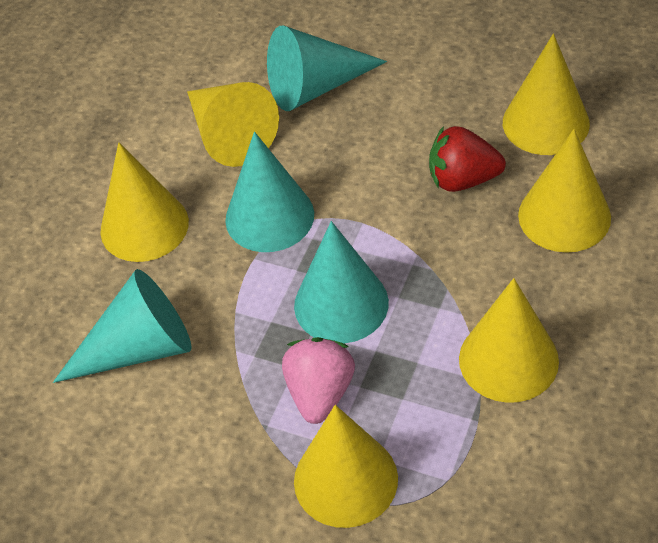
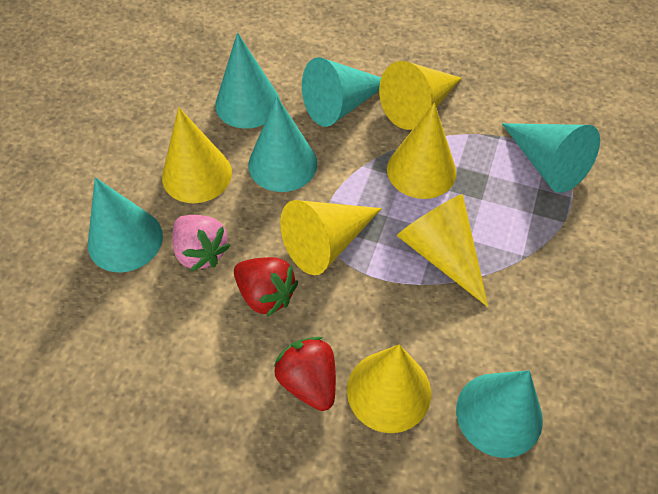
red strawberry: [429,126,506,192] = 1 -> [234,257,298,317] [274,337,336,411] = 2
turquoise cone: [53,269,192,383] [225,132,314,252] [267,25,387,111] [294,221,389,343] = 4 -> [88,177,163,273] [215,32,280,129] [248,96,317,192] [302,57,381,127] [456,370,543,458] [502,123,600,193] = 6

